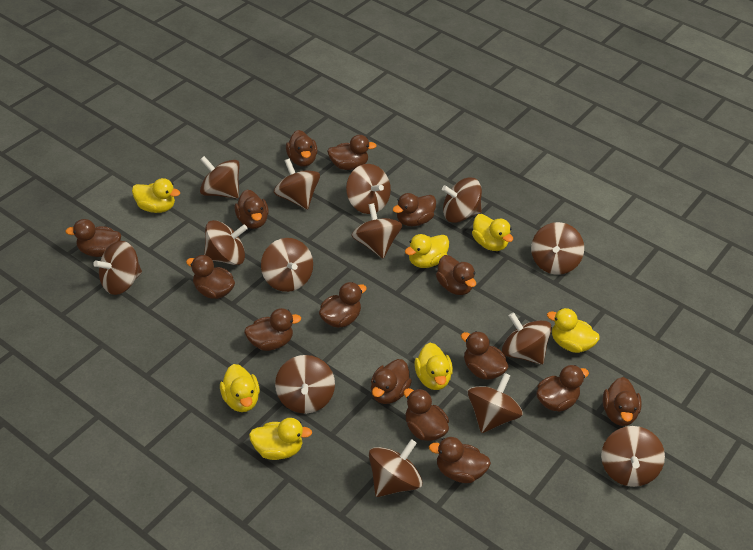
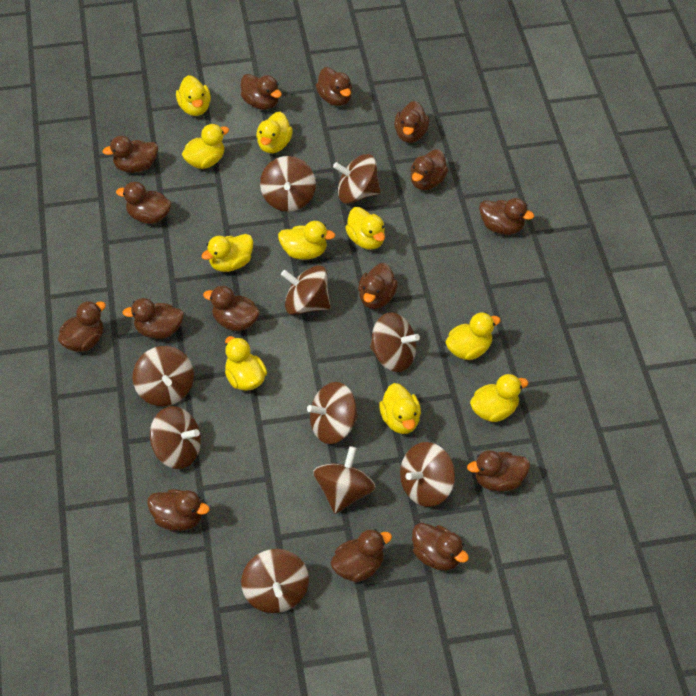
brown spinning top: [93,241,142,295] [200,156,240,199] [204,220,248,265] [261,238,313,292] [274,158,320,210] [275,355,335,414] [346,164,391,214] [351,203,402,259] [369,439,422,497] [442,178,482,223] [467,373,523,433] [502,312,552,365] [531,222,584,275] [601,426,665,487] = 14 -> [133,346,194,406] [150,406,201,469] [241,549,309,613] [260,156,316,212] [281,265,330,315] [307,382,358,444] [313,446,376,514] [333,154,381,204] [370,312,420,372] [400,442,455,507] = 10
yellow duck: [132,178,180,213] [220,364,260,412] [249,418,312,460] [405,234,449,268] [414,343,453,390] [472,214,513,251] [547,308,600,353] = 7 -> [176,75,211,116] [182,124,229,169] [201,234,253,272] [225,336,267,391] [256,112,293,153] [278,221,335,259] [345,207,385,250] [379,383,421,434] [445,313,501,360] [470,374,528,422] = 10

